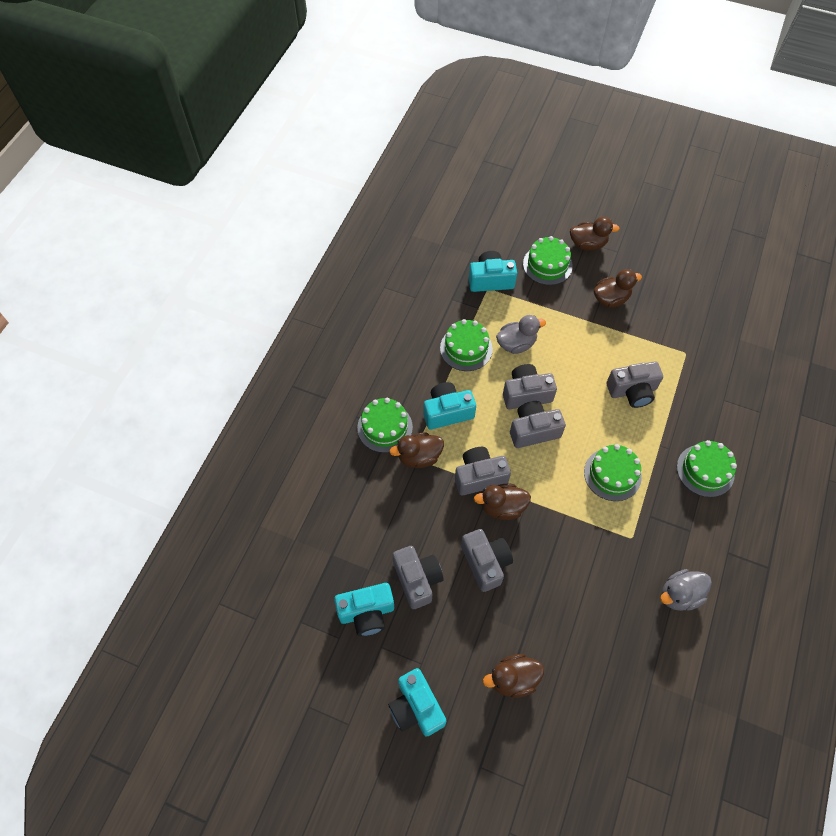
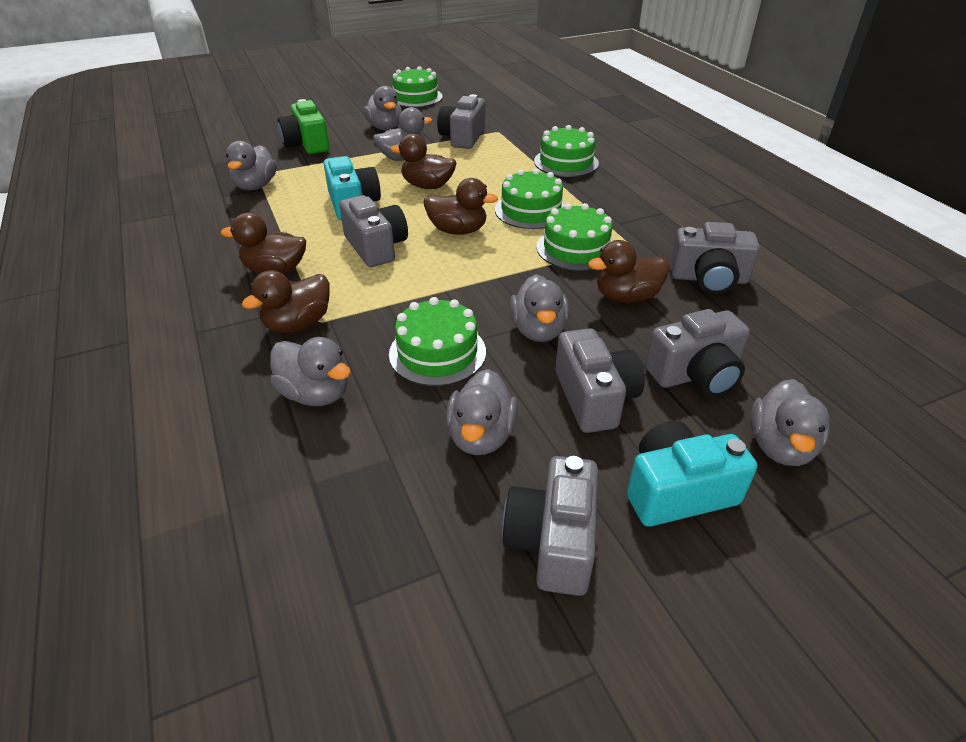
green camera: none = 0 -> [278,99,330,154] = 1
grey duck: [496,315,546,354] [660,569,712,611] = 2 -> [226,141,277,190] [270,337,351,406] [363,86,402,130] [373,107,432,161] [446,369,518,455] [510,274,569,342] [750,379,829,466] = 7
turquoise camera: [334,583,394,636] [388,668,446,737] [423,382,476,429] [469,251,517,292] = 4 -> [324,156,381,220] [627,421,757,527] = 2

